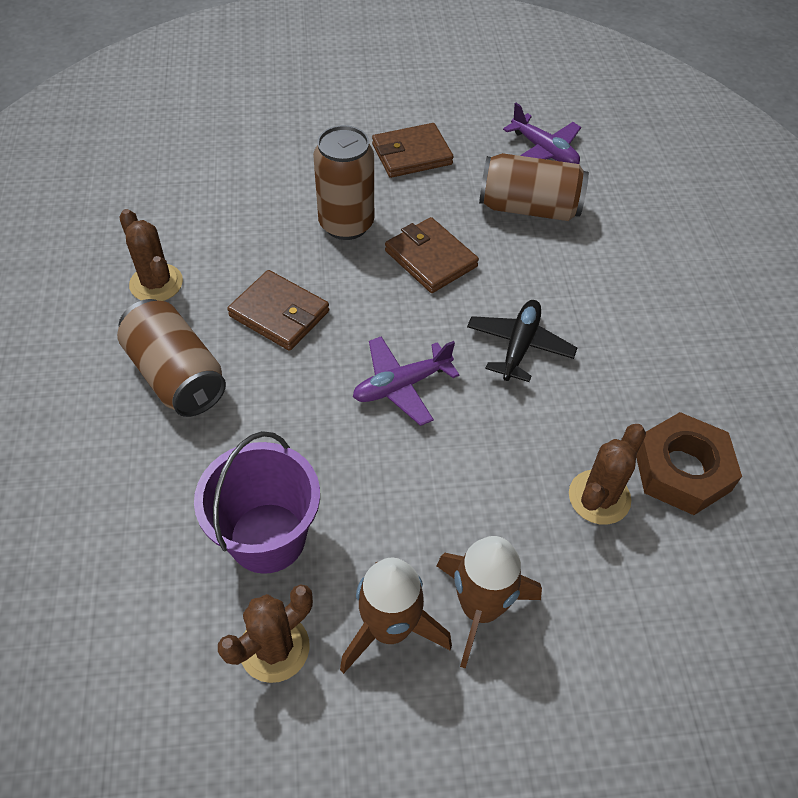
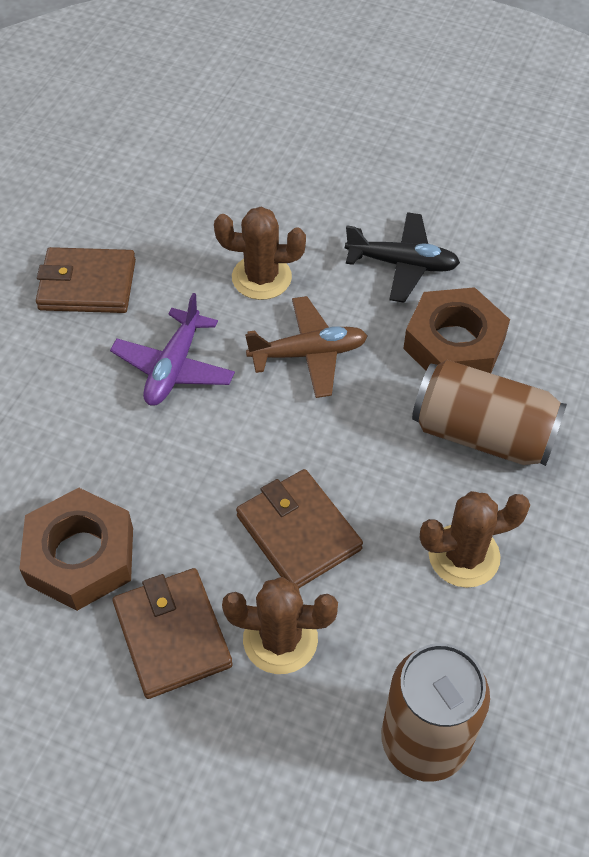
brown can: [117,299,226,417] [313,125,374,240] [479,153,589,221] = 3 -> [381,643,490,782] [412,360,567,466] = 2
brown nut: [636,412,742,515] = 1 -> [19,488,133,611] [403,287,510,373] = 2
brown plane: none = 0 -> [245,296,367,398] = 1
brown rocket: [340,558,452,674] [436,536,542,669] = 2 -> none = 0
purple bucket: [194,431,320,574] = 1 -> none = 0
purple plane: [353,336,459,426] [503,103,581,164] = 2 -> [110,293,235,406] = 1

